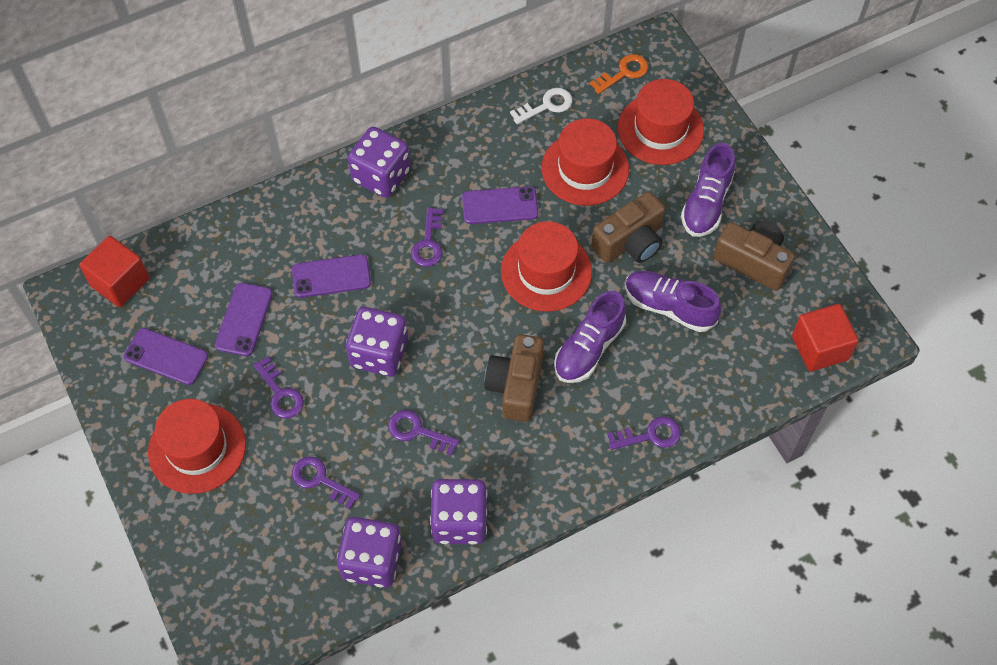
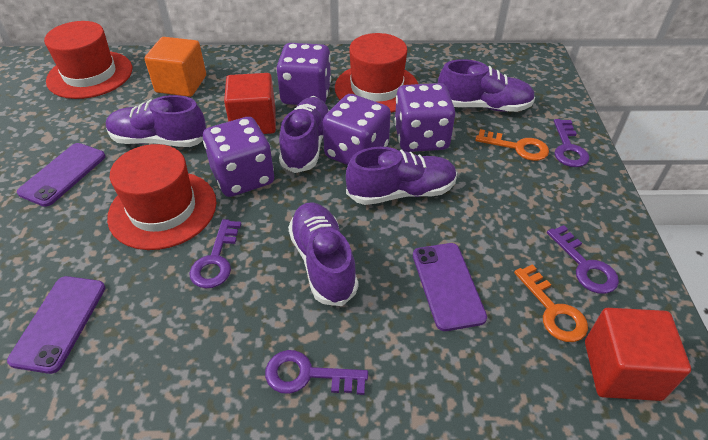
brown camera: [484,334,544,422] [591,192,665,263] [713,221,795,291] = 3 -> none = 0
orange cube: none = 0 -> [144,37,206,97] = 1
orange key: [590,54,648,94] = 1 -> [475,129,549,161] [514,264,588,342] = 2
purple key: [253,357,304,419] [292,456,360,509] [388,410,459,455] [411,207,443,267] [607,417,681,450] = 5 -> [189,219,241,288] [265,350,368,395] [547,225,619,294] [554,119,589,167] = 4
purple phone: [124,328,208,385] [215,283,273,356] [292,254,371,298] [462,186,538,224] = 4 -> [7,276,105,374] [17,143,105,207] [413,243,487,331] = 3
purple shoe: [554,291,626,383] [625,271,722,332] [681,143,735,237] = 3 -> [106,95,206,147] [279,97,330,173] [288,202,358,306] [346,147,457,205] [438,59,535,112] = 5
red hat: [148,399,246,494] [501,221,592,312] [542,118,629,206] [618,79,704,165] = 4 -> [44,21,132,99] [107,144,217,250] [335,33,418,113] = 3
white key: [510,88,572,124] = 1 -> none = 0

